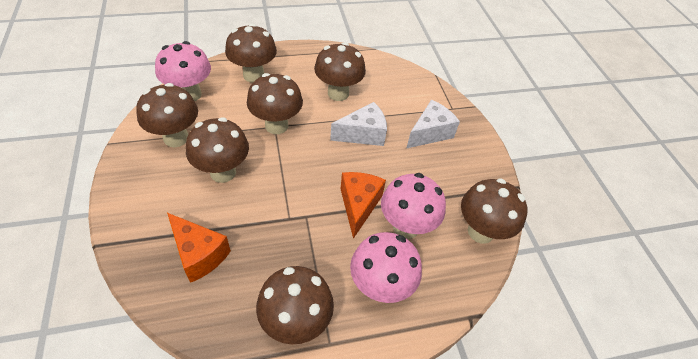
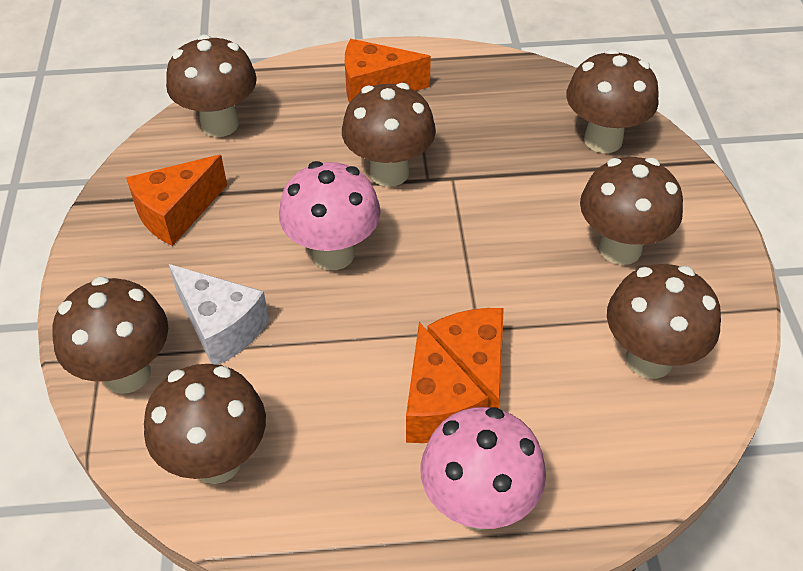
orange cheese: [167,213,231,283] [340,172,386,239] = 2 -> [126,155,227,246] [345,39,431,103] [406,322,488,443] [427,308,504,408] = 4
pink mushroom: [155,41,211,101] [350,232,422,303] [381,173,446,239] = 3 -> [279,161,381,270] [420,407,546,530] = 2
white cheese: [330,102,387,146] [406,100,460,149] = 2 -> [169,264,269,365] = 1

